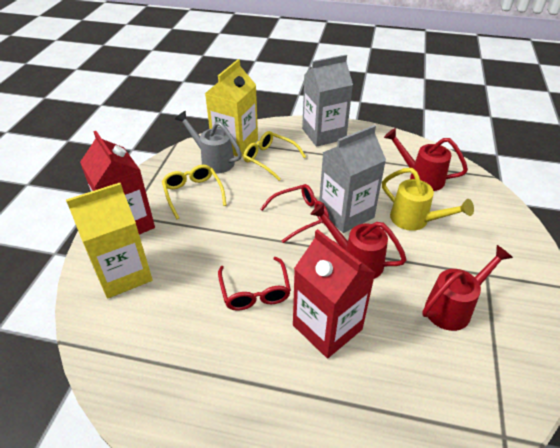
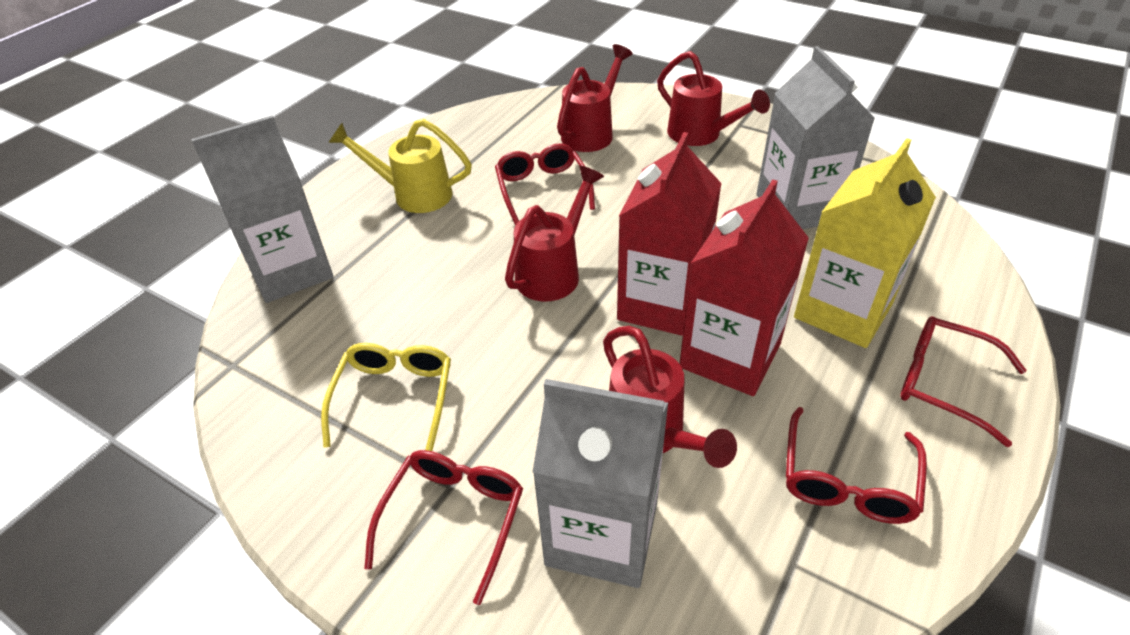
grey carton: [302,55,353,147] [319,125,386,233] = 2 -> [191,115,333,303] [533,379,668,588] [756,46,875,229] = 3
grey watering can: [175,111,242,174] = 1 -> none = 0
red glasses: [218,257,291,311] [260,184,329,243] = 2 -> [364,450,523,605] [495,143,595,225] [786,407,927,524] [900,316,1027,447] = 4
red watering can: [310,203,407,279] [384,128,468,191] [422,245,513,331] = 3 -> [505,166,604,301] [557,44,633,152] [603,326,737,468] [657,51,770,146] = 4
yellow carton: [66,183,153,298] [205,59,258,158] = 2 -> [794,138,936,348] = 1
yellow glasses: [162,165,227,219] [243,131,306,181] = 2 -> [321,343,451,451] = 1

